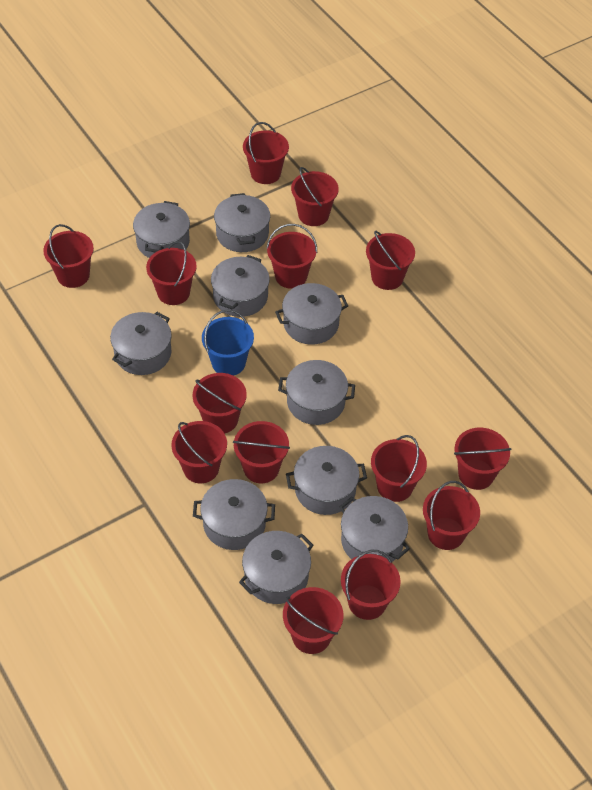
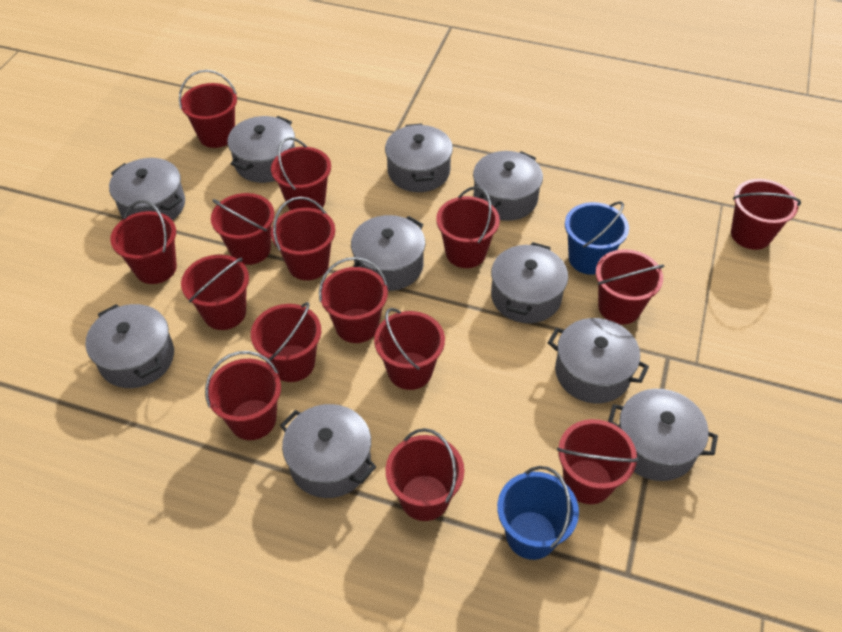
blue bucket: [202,310,254,376] = 1 -> [497,466,579,560] [565,201,629,275] = 2
red bucket: [43,224,94,288] [146,241,197,305] [171,421,227,483] [193,373,247,433] [233,421,290,483] [243,122,289,184] [266,224,317,289] [283,587,343,654] [291,167,339,226] [341,550,401,620] [366,231,415,290] [371,435,427,502] [423,481,480,550] [454,428,511,490] = 14 -> [110,200,177,284] [179,70,237,148] [181,255,249,330] [205,351,281,440] [211,193,275,265] [251,302,321,382] [271,137,331,210] [271,197,335,280] [319,257,388,343] [374,308,445,390] [386,428,464,521] [436,186,500,268] [557,419,639,504] [596,249,664,324] [731,179,801,250] = 15

